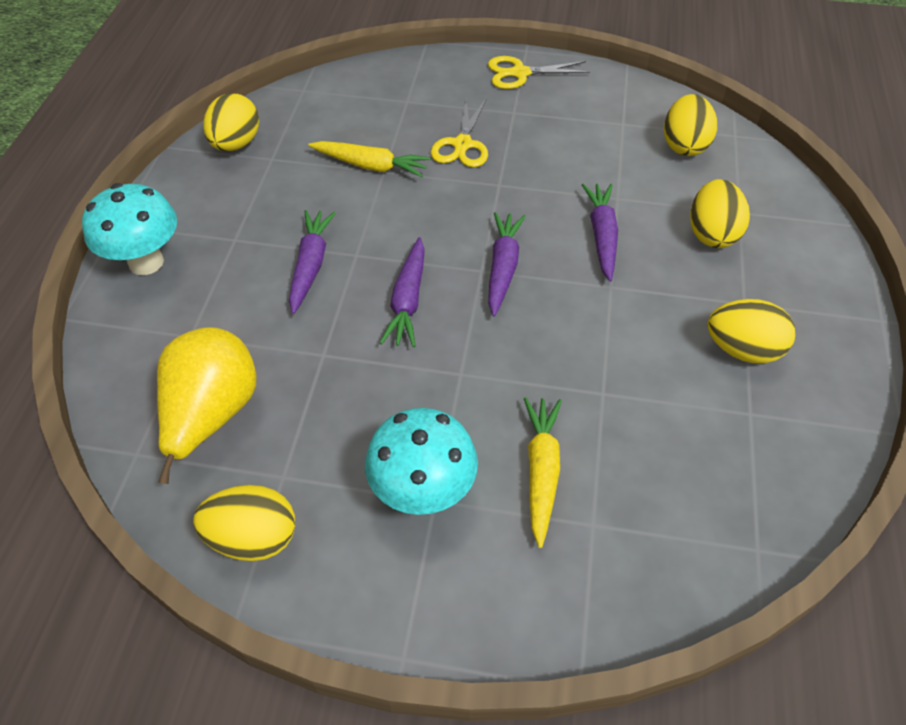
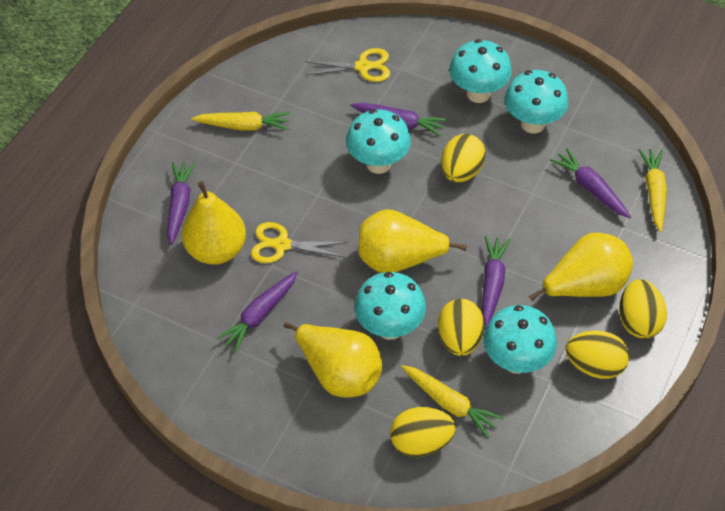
purple carrot: [289,210,336,314] [380,237,425,347] [488,212,526,317] [582,184,618,282] = 4 -> [167,162,196,245] [216,271,298,353] [350,103,447,137] [482,236,510,328] [550,148,631,218] = 5
turquoise mushroom: [82,183,177,275] [365,408,478,515] = 2 -> [346,109,411,174] [355,272,426,340] [449,39,512,103] [484,305,557,374] [505,70,568,133] = 5
yellow carrot: [308,141,431,178] [524,397,562,548] = 2 -> [191,112,290,131] [401,365,503,438] [639,149,667,232] = 3
yellow pear: [157,327,256,484] = 1 -> [182,181,246,265] [284,322,382,398] [358,209,467,273] [529,232,633,301] = 4

